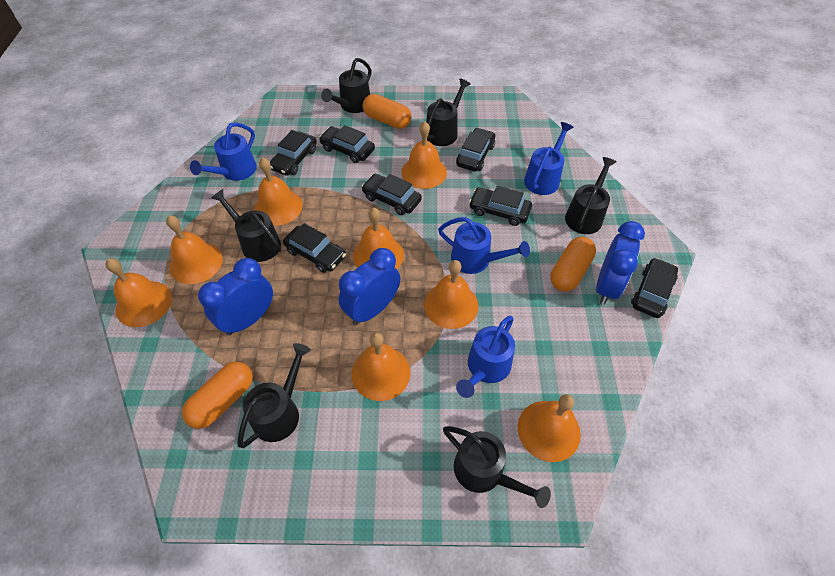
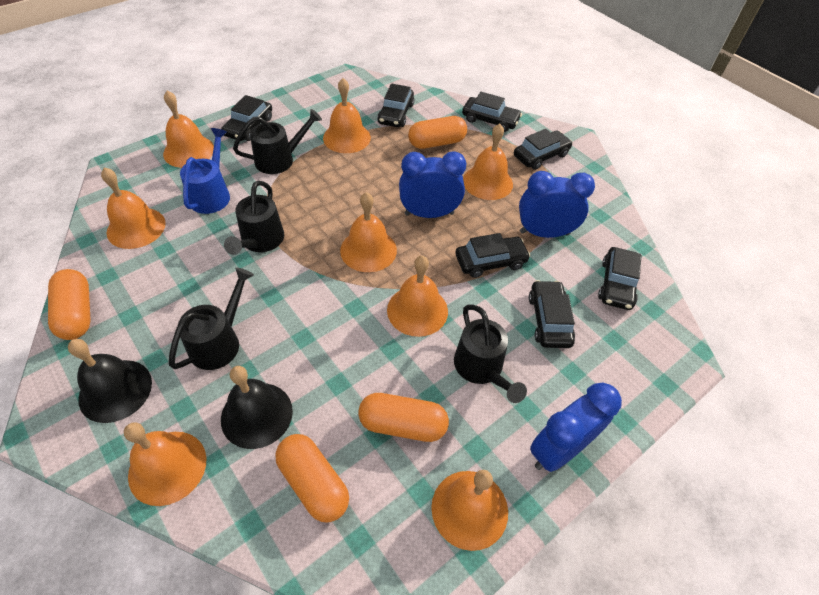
black bell: none = 0 -> [68,339,152,423] [221,366,293,449] = 2
black watering can: [211,189,281,262] [237,343,311,448] [321,58,372,113] [426,78,471,146] [443,426,551,508] [565,157,616,234] = 6 -> [169,267,254,370] [224,181,284,255] [233,109,322,174] [454,304,527,403] = 4
blue watering can: [190,122,257,181] [438,217,530,274] [456,316,515,398] [524,122,574,195] = 4 -> [180,128,230,214] = 1
orange capsule: [182,362,253,429] [363,94,412,129] [550,237,596,291] = 3 -> [48,269,91,340] [275,434,349,523] [358,393,449,442] [408,116,467,149] = 4

